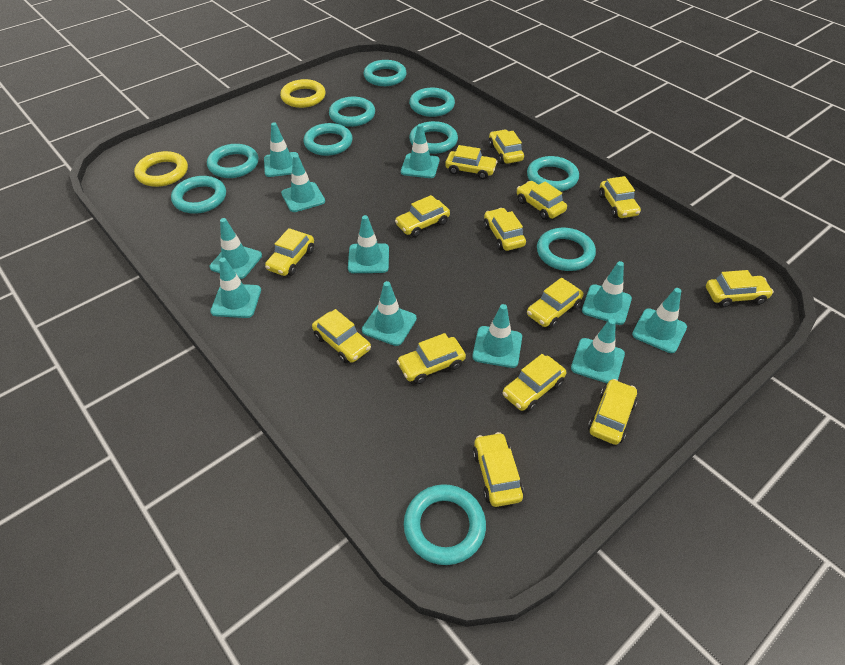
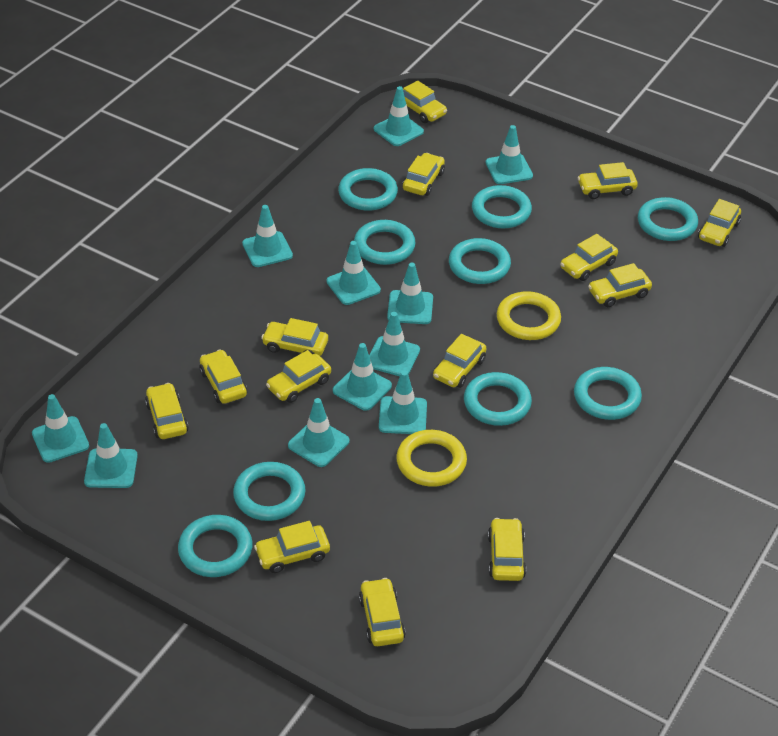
turquoise ring: [171,176,226,214] [207,144,258,178] [303,123,353,156] [329,97,375,127] [363,60,407,86] [404,484,486,565] [409,88,455,117] [409,121,458,154] [527,156,579,191] [537,228,596,271] = 10 -> [178,515,252,577] [233,462,306,521] [338,168,398,211] [354,220,416,265] [449,238,511,284] [464,372,532,426] [472,185,532,228] [574,367,642,420] [638,197,698,241] = 9

